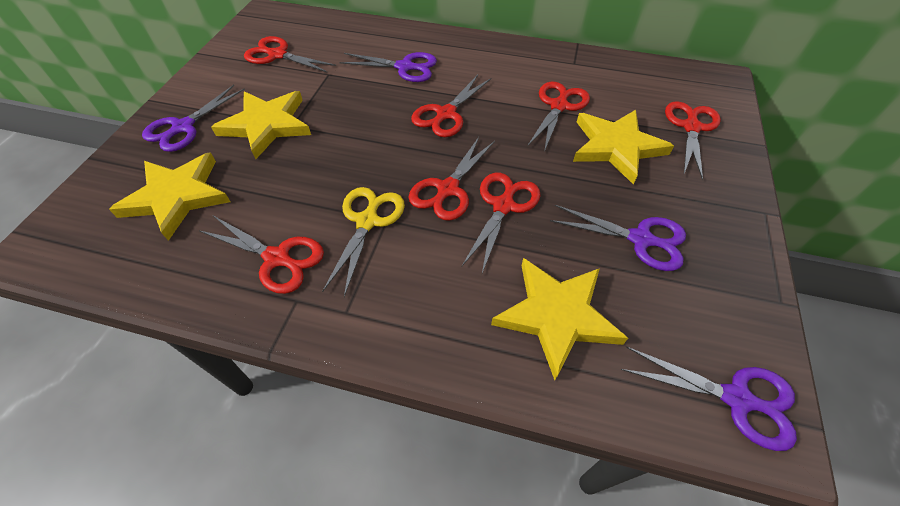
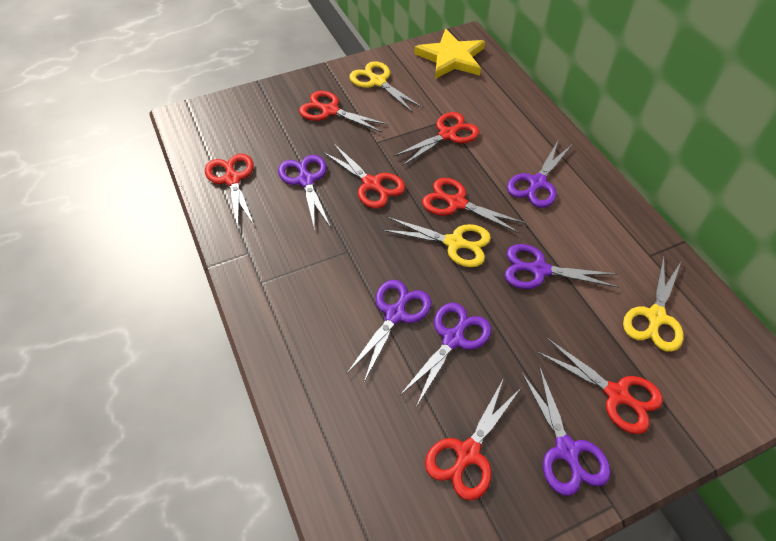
purple scissors: [142,85,245,152] [339,52,437,82] [550,205,686,271] [621,346,797,451] = 4 -> [278,155,331,230] [347,280,432,382] [400,303,492,407] [505,244,618,289] [507,141,572,208] [521,366,611,496] = 6
yellow scissors: [322,187,405,297] = 1 -> [349,61,423,113] [382,217,491,267] [623,256,684,352] = 3
yellow star: [109,152,230,241] [211,91,311,159] [491,258,628,380] [573,110,674,184] = 4 -> [414,29,485,79] = 1

